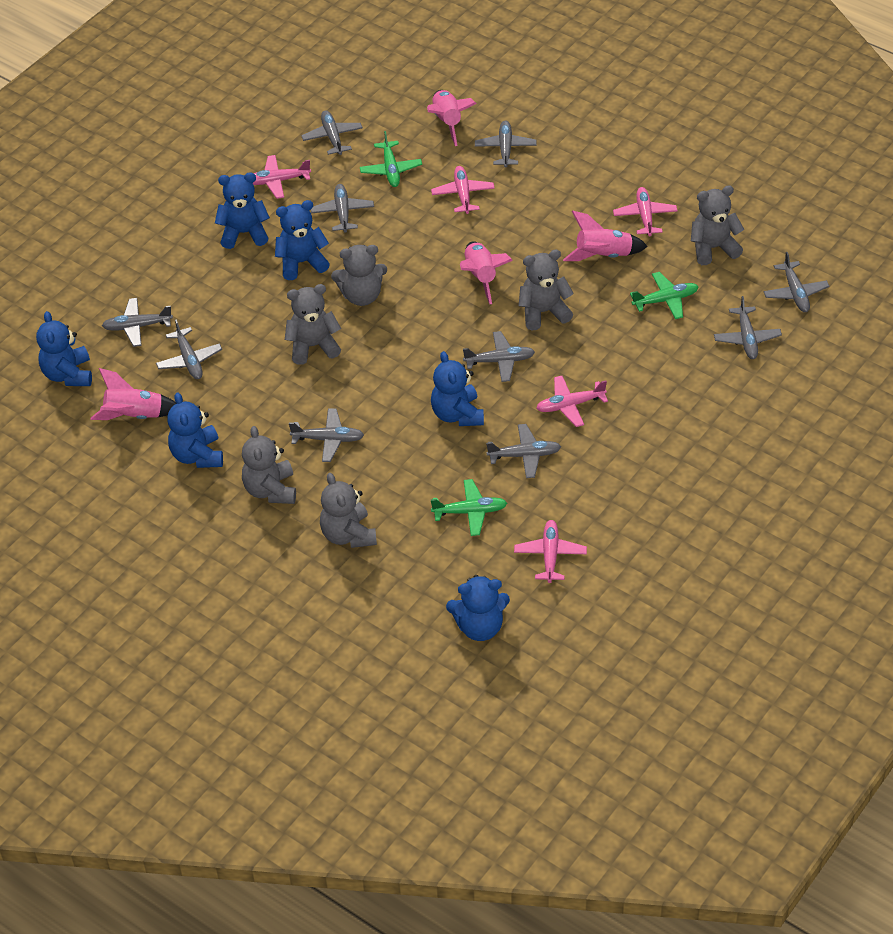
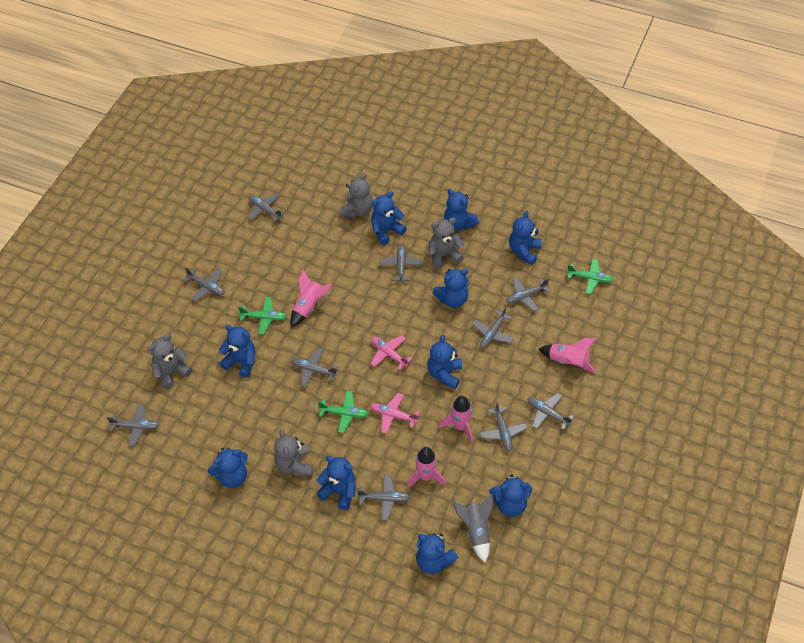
blue teddy bear: [36,311,92,386] [167,392,223,468] [215,172,270,249] [275,200,330,280] [431,351,484,426] [446,575,510,641] = 6 -> [208,448,248,488] [219,325,255,378] [316,456,356,510] [371,191,407,245] [416,533,458,574] [427,335,462,389] [432,268,469,308] [444,189,479,230] [489,475,532,517] [509,211,542,265] = 10
grey rocket: none = 0 -> [453,494,494,562] = 1
grey teddy bear: [242,426,296,504] [285,284,341,365] [320,473,377,548] [331,245,387,306] [519,250,574,330] [691,185,744,265] = 6 -> [147,334,192,389] [274,429,313,476] [340,173,373,218] [428,218,464,269] = 4
pink plane: [253,155,311,199] [431,166,495,214] [514,520,587,583] [536,376,608,427] [613,187,677,236] = 5 -> [370,335,412,370] [370,393,419,434] = 2

